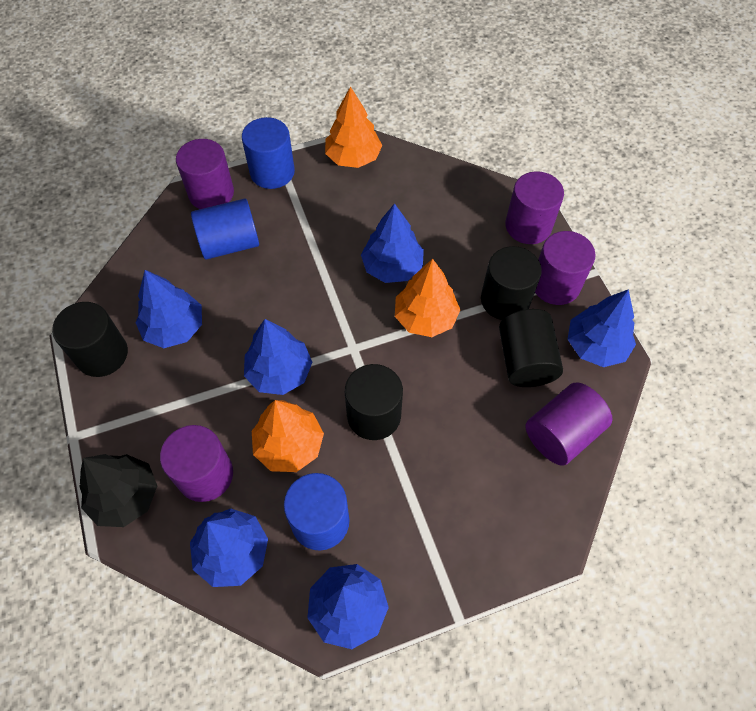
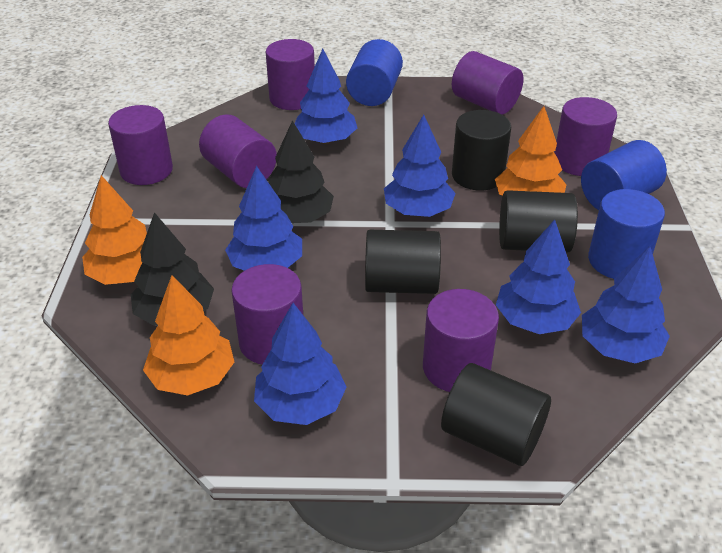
black tree: [79,454,157,527] = 1 -> [131,212,214,326] [268,120,334,223] = 2
purple cylinder: [160,425,233,502] [176,139,234,209] [505,171,564,244] [525,382,613,466] [535,231,596,305] = 5 -> [108,105,173,185] [199,114,277,188] [231,264,303,364] [266,39,315,110] [423,289,499,392] [452,51,523,115] [554,97,617,176] = 7

